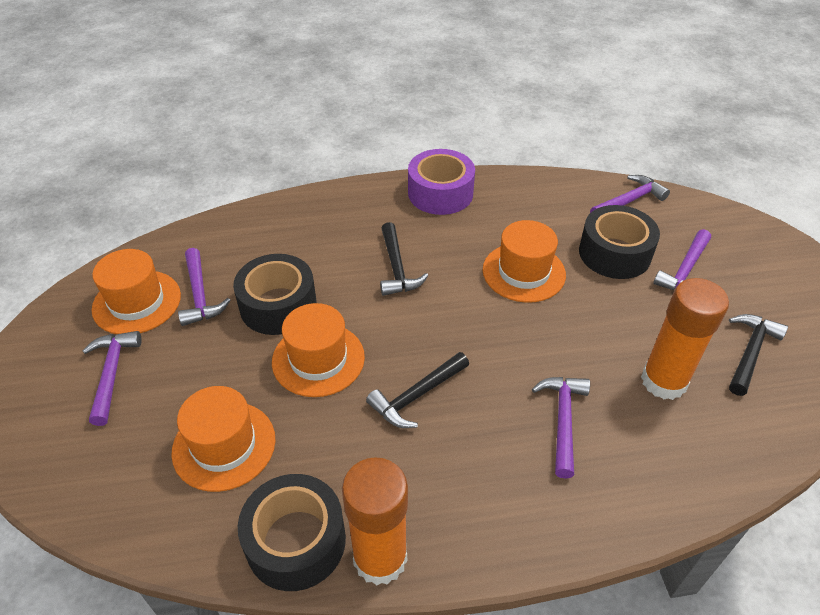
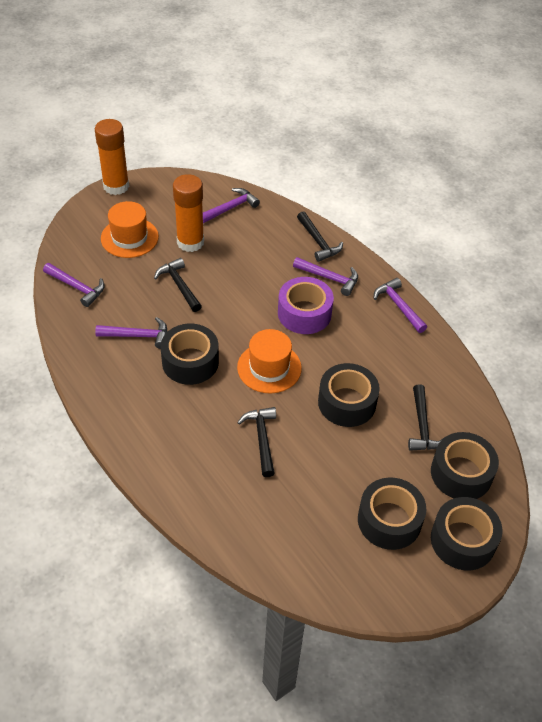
black hammer: [366,352,469,428] [380,222,428,296] [729,314,788,396] = 3 -> [154,258,202,312] [237,407,276,477] [297,211,343,262] [408,384,445,451] = 4
black tape: [233,254,317,335] [238,474,346,591] [579,205,660,279] = 3 -> [160,323,219,385] [318,363,380,427] [358,477,426,550] [431,432,499,499] [431,497,502,570] = 5
orange hat: [92,249,181,334] [171,386,276,492] [272,303,365,397] [483,220,566,303] = 4 -> [101,201,159,258] [237,329,302,394] = 2

